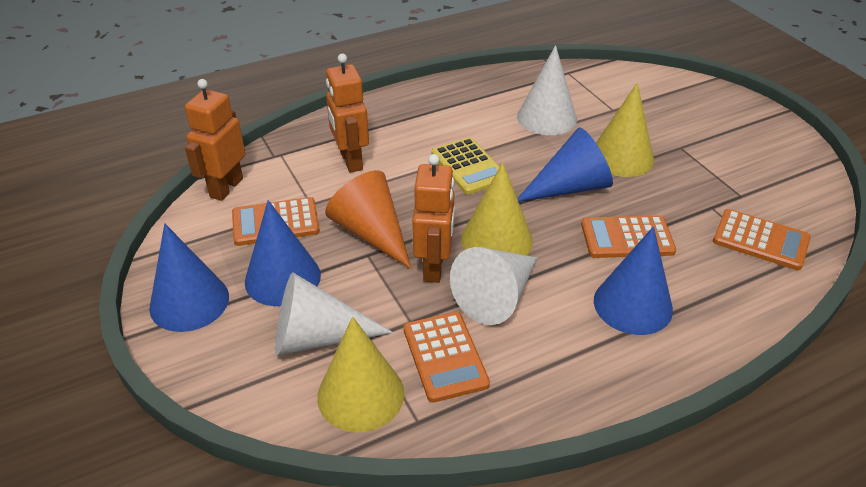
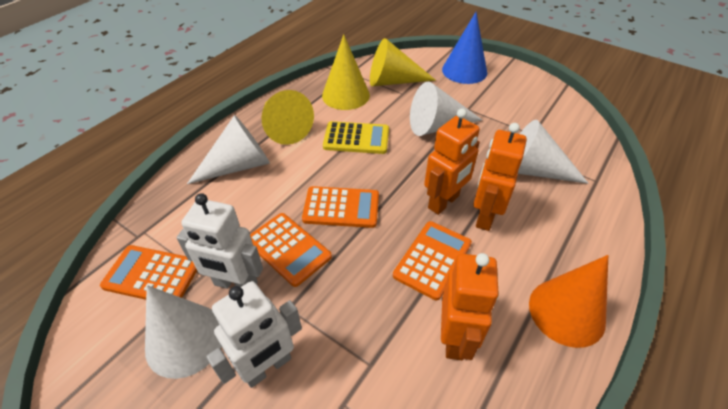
blue cone: [149,223,229,332] [245,200,321,306] [517,128,613,202] [594,226,673,335] = 4 -> [442,12,487,84] = 1
white cone: [275,272,393,355] [450,247,537,325] [517,45,577,135] = 3 -> [145,285,222,379] [187,115,270,184] [410,81,482,136] [518,120,589,184] = 4
white robot: none = 0 -> [177,193,263,289] [206,281,302,388] = 2

